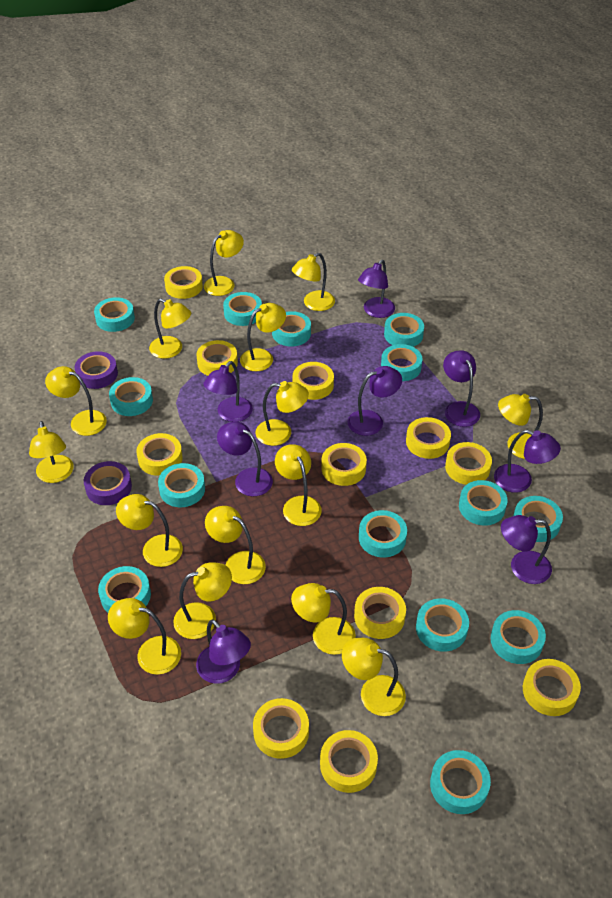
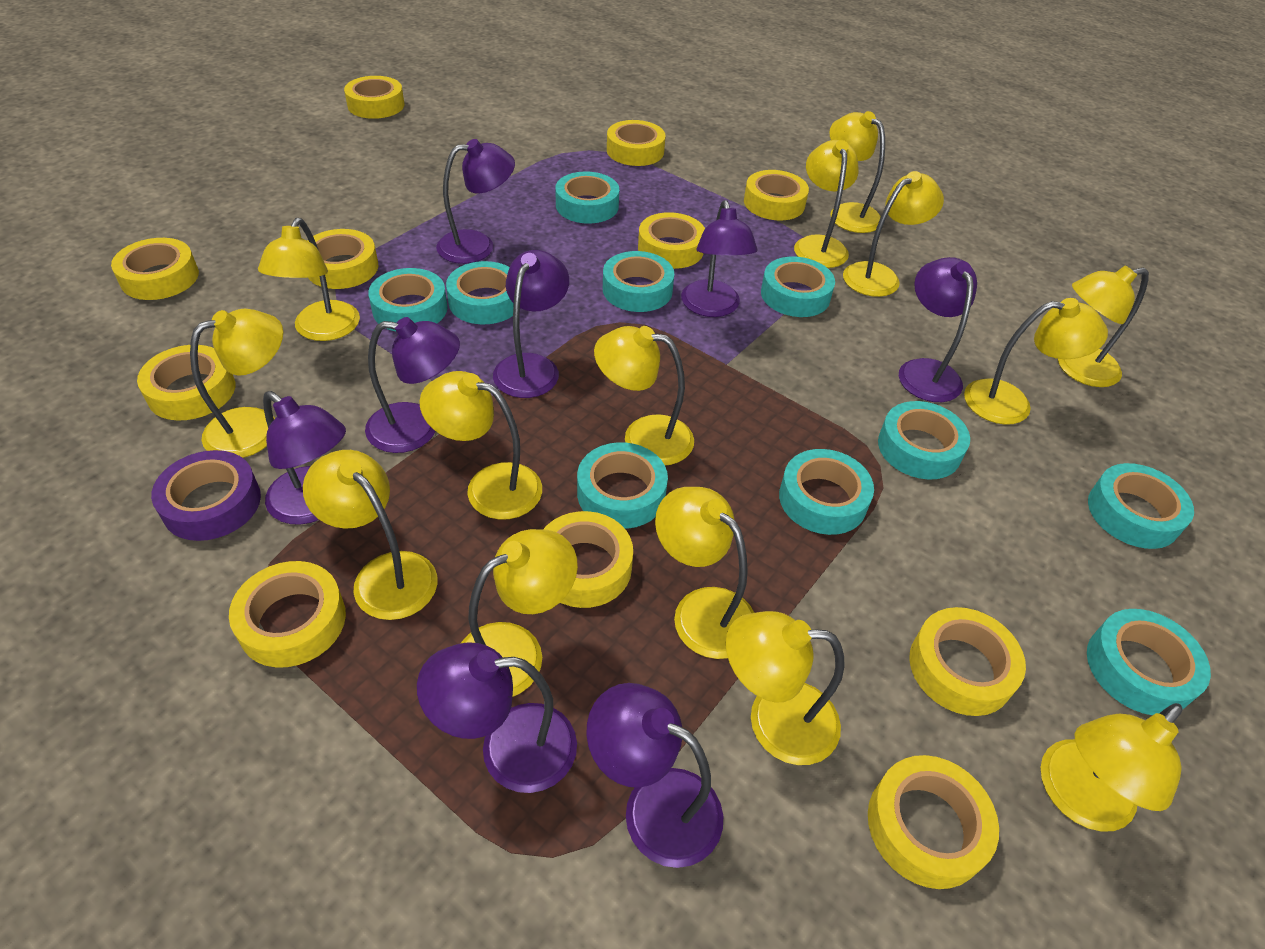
purple tape: [75,351,118,389] [84,461,132,505] = 2 -> [151,450,261,541] = 1
turquoise tape: [94,297,135,332] [98,566,151,612] [109,377,153,416] [158,463,205,507] [223,292,262,326] [272,311,311,346] [359,510,407,557] [381,344,423,381] [384,313,424,347] [416,598,469,652] [430,750,491,814] [459,480,507,526] [491,610,546,664] [513,496,563,542] = 14 -> [368,268,448,332] [446,261,514,325] [555,171,619,224] [577,442,668,529] [603,251,674,312] [761,257,835,317] [779,449,874,535] [878,401,970,479] [1087,609,1211,715] [1088,463,1194,549] = 10
yellow lamp: [29,421,74,483] [45,366,107,436] [108,598,181,675] [116,494,183,567] [149,299,191,359] [173,562,232,639] [204,230,244,296] [205,506,266,584] [240,303,286,371] [256,381,309,446] [275,444,322,526] [291,583,356,655] [292,253,335,311] [342,638,406,716] [498,394,543,459] = 15 -> [190,309,283,458] [258,218,360,341] [303,450,438,620] [420,371,542,520] [461,529,578,697] [594,326,694,465] [655,487,754,659] [726,611,845,765] [794,140,859,268] [829,111,885,233] [843,171,944,297] [964,298,1108,425] [1041,703,1183,832] [1058,266,1149,387] = 14

